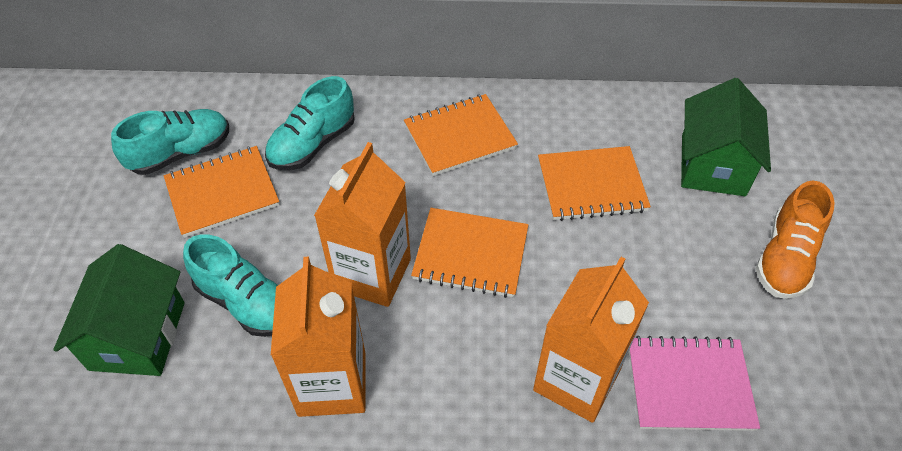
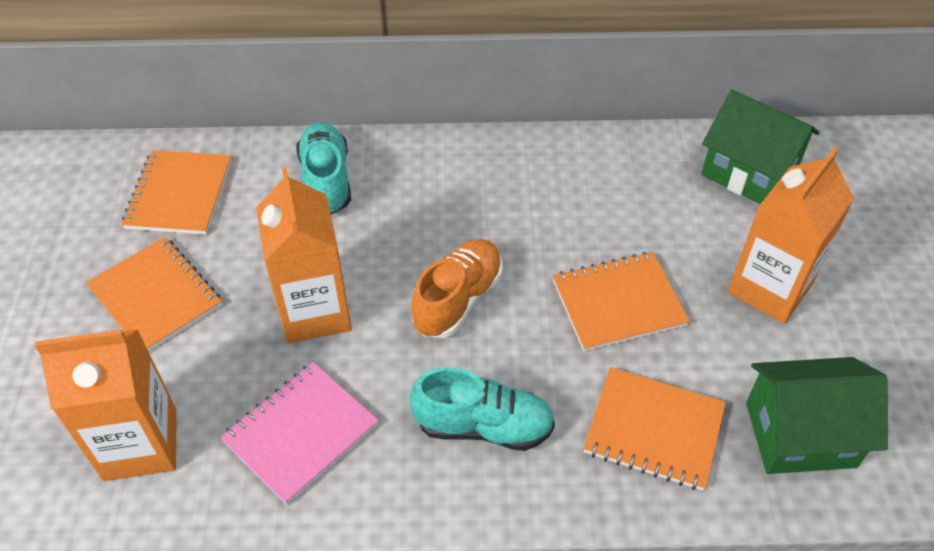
turquoise shoe: [111,109,229,175] [183,234,278,337] [265,76,354,170] = 3 -> [296,122,351,214] [410,367,555,451] = 2

